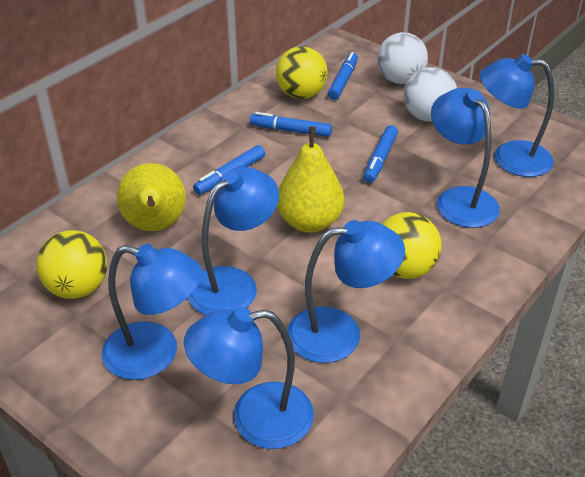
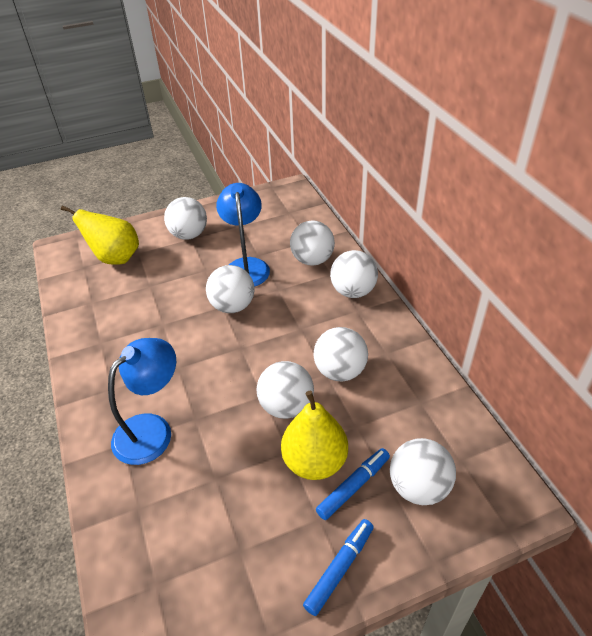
blue lamp: [102,244,203,380] [184,307,314,449] [188,167,279,315] [287,220,405,363] [431,88,500,228] [480,54,554,177] = 6 -> [108,338,176,465] [216,183,270,287] = 2
blue marker: [193,145,265,195] [250,112,332,137] [328,52,358,100] [363,125,398,183] = 4 -> [303,519,374,616] [316,448,390,520] = 2
white ball: [377,32,428,84] [403,67,457,122] = 2 -> [164,197,207,240] [206,265,254,313] [257,361,314,419] [290,221,335,266] [314,327,368,381] [330,250,378,298] [390,438,456,505] = 7
yellow ball: [36,230,107,299] [276,46,328,99] [382,212,442,279] = 3 -> none = 0

